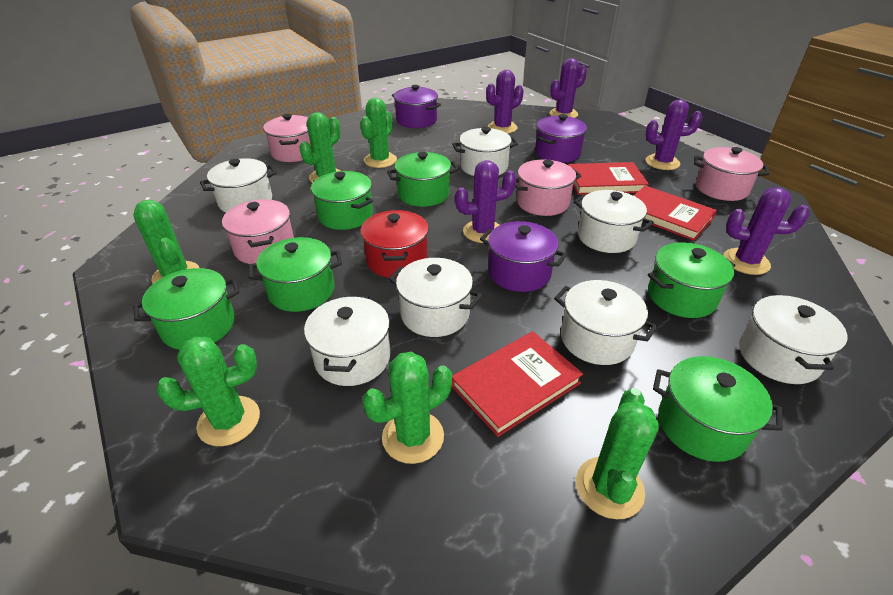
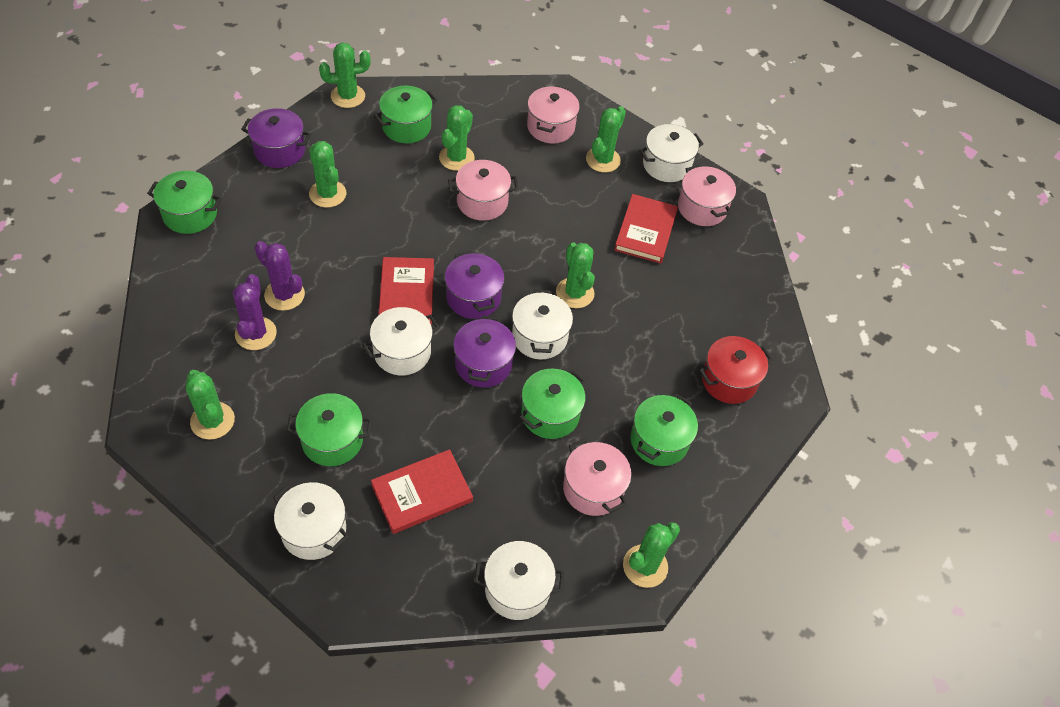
green cactus: [133,200,199,284] [157,337,260,446] [299,112,341,183] [360,98,397,168] [363,352,452,464] [576,388,659,519] = 6 -> [186,370,235,439] [309,141,346,208] [319,42,371,108] [439,105,475,171] [556,242,595,308] [586,106,626,172] [623,522,680,588] = 7
green pot: [134,268,239,350] [249,237,342,312] [311,171,373,230] [387,152,459,207] [648,242,735,318] [653,356,783,462] = 6 -> [147,171,222,234] [287,393,372,466] [374,86,438,143] [520,369,586,439] [630,394,698,466] = 5
purple cactus: [455,160,516,243] [486,70,524,134] [550,58,587,118] [645,99,702,170] [723,187,810,275] = 5 -> [233,274,277,350] [255,241,305,311] = 2
white pot: [200,158,277,212] [304,296,390,386] [389,258,482,337] [452,127,518,176] [554,280,658,365] [574,190,654,253] [739,294,848,384] = 7 -> [273,482,349,560] [362,307,440,375] [474,541,564,620] [512,290,573,359] [639,124,704,182] = 5

